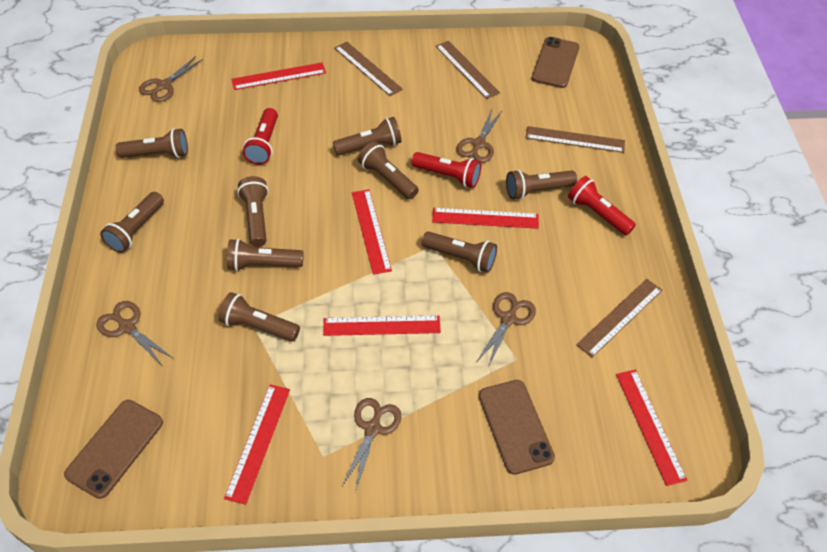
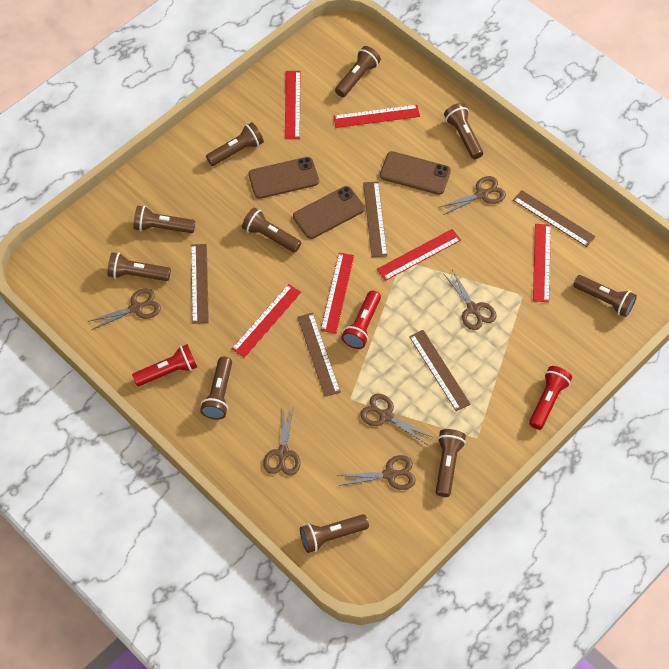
brown flashlight: [100,192,164,253] [115,128,188,158] [218,292,300,342] [227,239,304,271] [237,176,268,247] [333,117,402,155] [358,141,419,199] [422,231,497,273] [506,170,577,200] = 9 -> [107,252,171,281] [134,206,195,233] [200,357,232,420] [206,122,264,166] [242,208,301,253] [300,514,369,553] [335,46,381,97] [436,429,466,497] [444,103,483,159] [573,275,637,317] = 10
brown ruler: [335,42,403,96] [436,41,500,99] [526,126,625,153] [576,279,662,358] = 4 -> [191,244,209,324] [297,313,341,397] [363,181,387,257] [409,330,471,411] [513,190,596,247] = 5
brown scissors: [96,301,174,365] [139,56,203,102] [342,398,401,492] [457,110,502,162] [477,292,536,368] = 5 -> [87,288,161,330] [263,406,301,475] [337,455,416,490] [360,394,432,445] [438,176,506,215] [444,270,497,330] = 6

